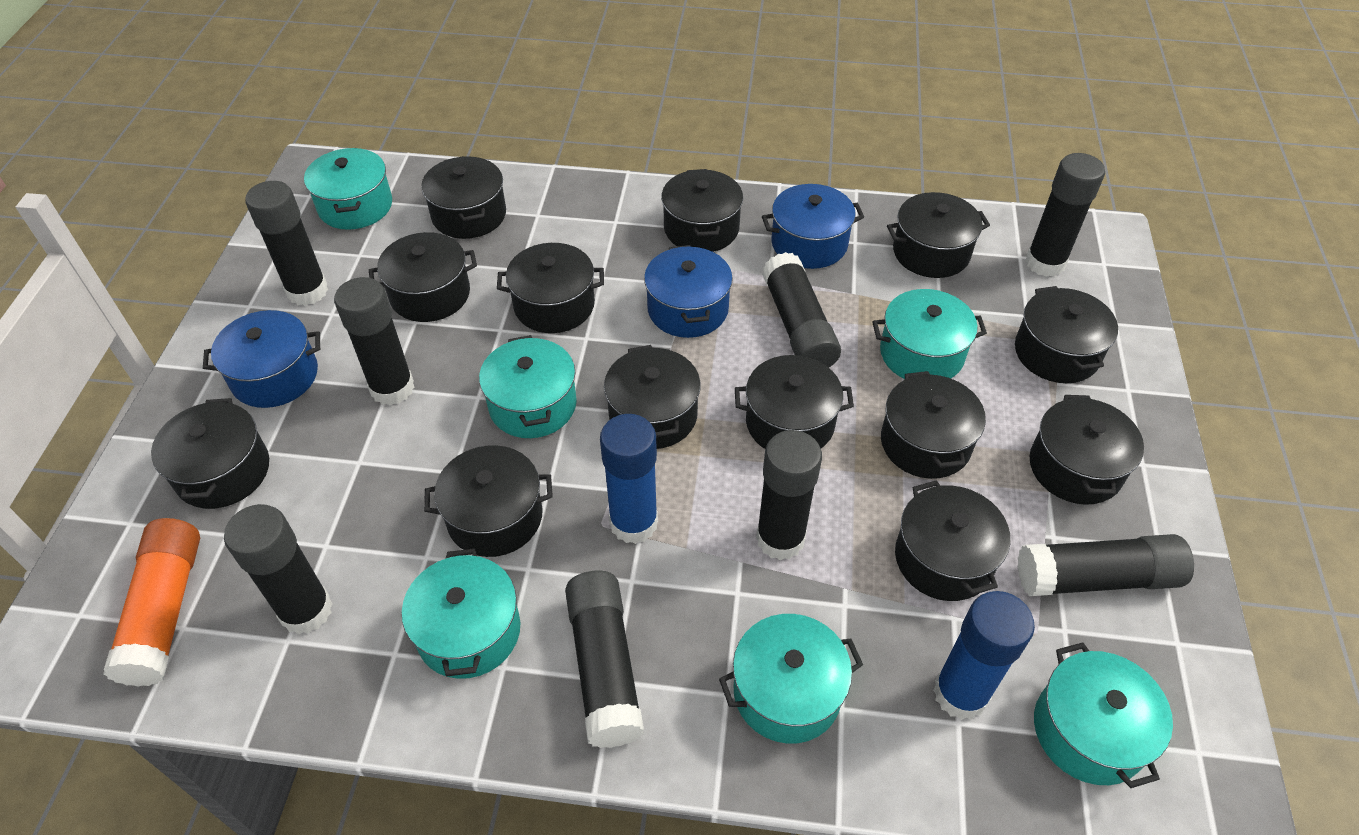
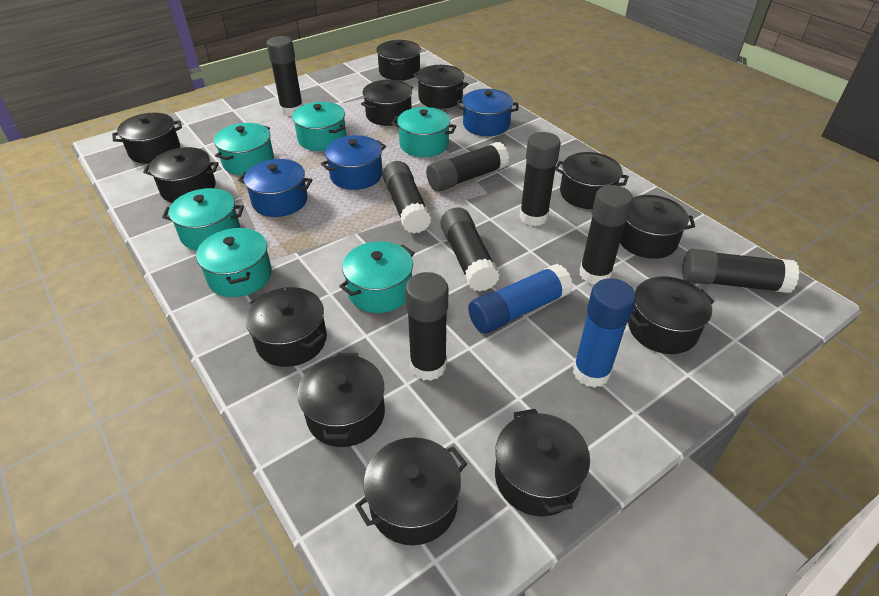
black pot: [151,398,269,509] [369,232,477,322] [421,156,506,239] [424,445,553,557] [497,243,604,333] [604,345,701,449] [661,169,743,252] [735,355,854,449] [881,371,986,479] [887,192,990,278] [895,480,1010,601] [1015,286,1118,383] [1030,395,1144,505] = 13 -> [112,113,182,164] [143,147,219,203] [246,287,327,367] [298,353,385,447] [355,437,467,545] [361,80,413,126] [376,40,421,80] [413,65,468,109] [495,409,590,517] [555,152,629,209] [620,195,695,259] [628,276,714,354] = 12
orange glue stick: [103,518,200,687] = 1 -> none = 0

